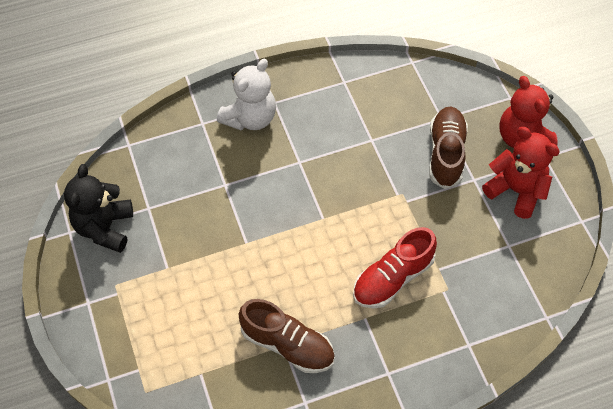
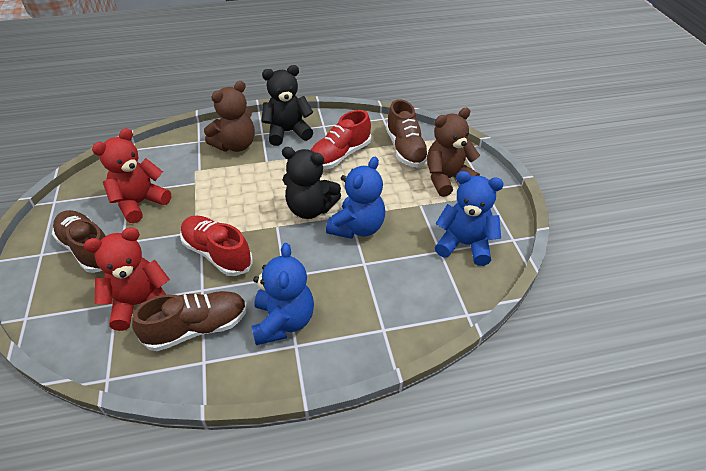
black teddy bear: [64,164,133,253] = 1 -> [261,65,313,146] [282,147,341,219] = 2
blue teddy bear: none = 0 -> [252,243,314,345] [326,157,385,239] [435,171,504,266] = 3
brown shoe: [239,299,335,373] [429,107,468,189] = 2 -> [52,210,106,273] [132,291,247,351] [386,99,429,167] = 3
brown teddy bear: none = 0 -> [204,81,255,152] [427,108,480,197] = 2
red shoe: [353,227,437,309] = 1 -> [180,215,253,276] [311,110,371,169] = 2
white teddy bear: [217,59,276,131] = 1 -> none = 0

